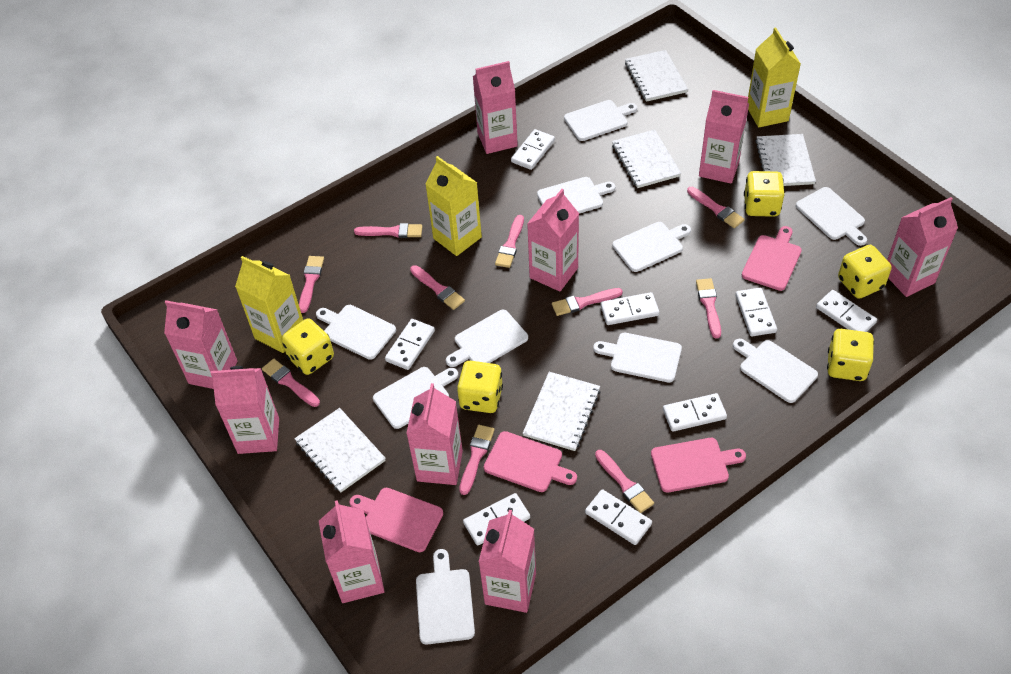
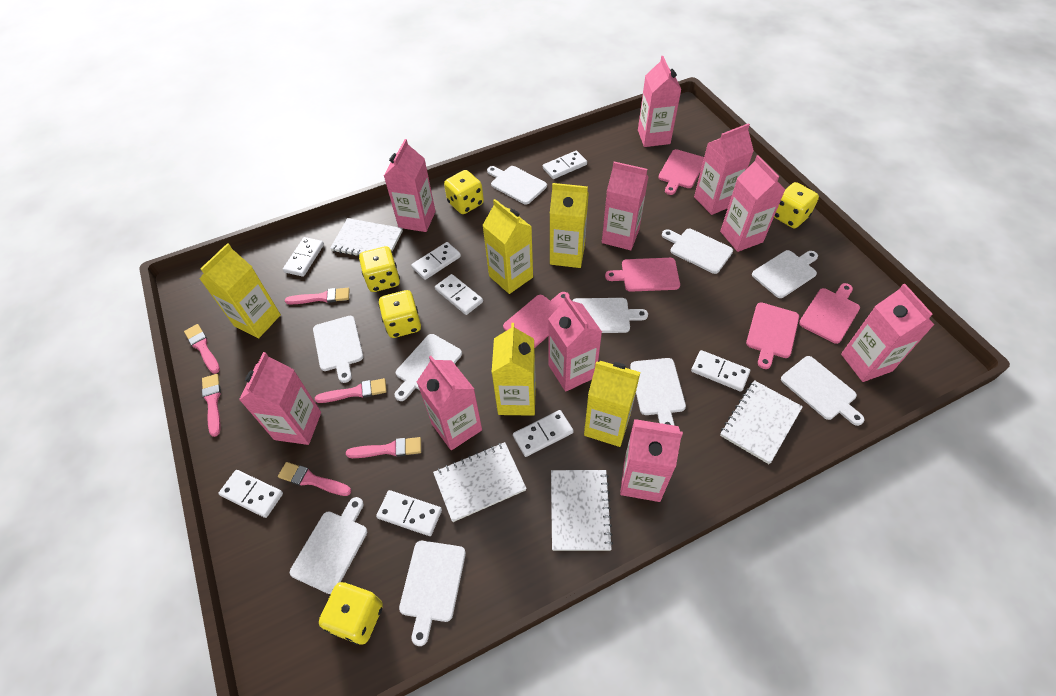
pink brush: [262,359,320,407] [299,256,324,313] [354,223,423,238] [410,265,465,310] [459,425,495,495] [495,215,524,268] [552,288,623,316] [595,450,654,513] [687,187,745,228] [696,278,721,338] = 10 -> [184,324,220,374] [202,374,221,437] [278,462,351,496] [285,288,350,304] [315,378,387,403] [346,437,421,458] = 6
pink carton: [164,300,237,389] [211,366,279,454] [319,500,384,603] [406,383,463,485] [473,61,518,154] [478,510,536,613] [527,189,579,292] [699,90,749,184] [887,197,958,297] = 9 -> [239,352,321,445] [384,139,436,232] [417,356,482,450] [548,295,602,392] [602,162,649,250] [620,419,683,502] [638,56,682,147] [694,123,754,215] [720,155,786,252] [841,284,934,382] = 10
pink cutting board: [349,488,443,552] [484,431,577,492] [651,438,746,492] [742,226,802,291] = 4 -> [503,292,570,348] [605,258,680,292] [658,149,704,195] [746,302,799,369] [799,283,860,344] = 5
white notebook: [294,408,386,493] [523,372,600,451] [612,130,681,188] [625,50,688,102] [755,134,816,186] = 5 -> [330,218,403,257] [433,442,527,522] [551,470,613,551] [720,380,803,464] = 4
yellow carton: [235,256,303,353] [425,156,482,256] [748,27,801,127] = 3 -> [199,243,281,338] [482,199,533,294] [492,323,536,416] [550,183,589,268] [584,361,641,447] = 5

